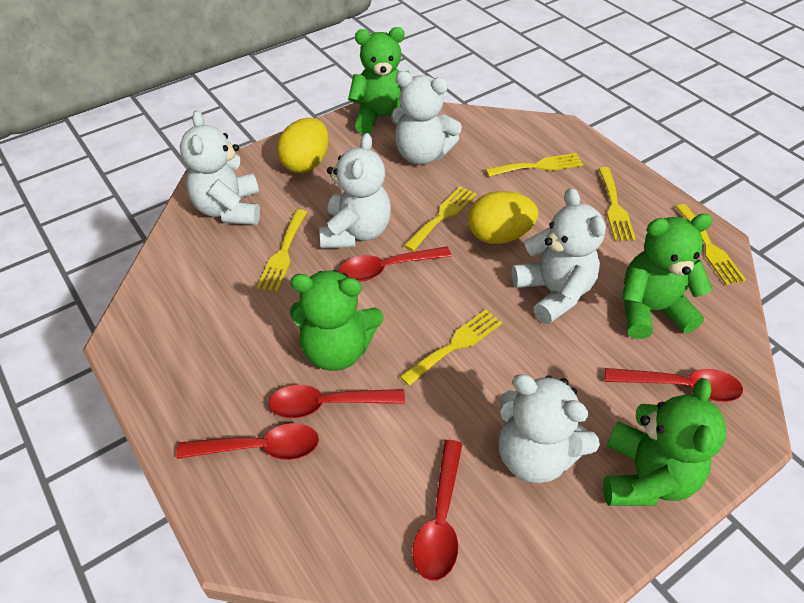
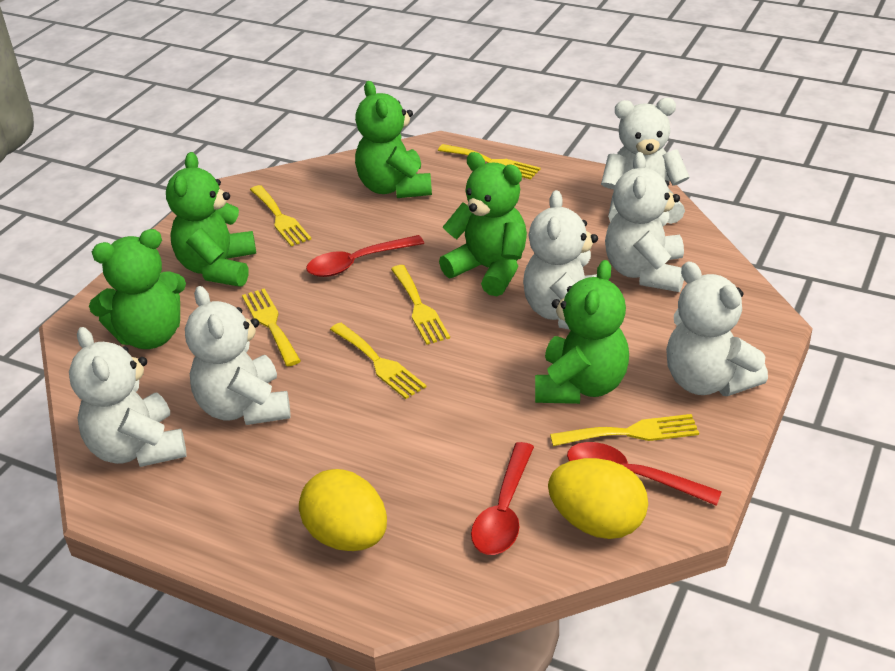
green teddy bear: [290,270,384,371] [348,27,410,134] [603,378,727,506] [622,214,713,339] = 4 -> [89,229,186,349] [166,152,256,287] [355,81,432,198] [439,152,527,296] [535,260,629,404] = 5
red spoon: [176,423,319,460] [269,385,405,418] [339,247,452,282] [412,440,462,581] [605,368,743,402] = 5 -> [306,235,424,277] [471,442,534,555] [567,442,722,506] = 3
white teddy bear: [180,111,260,225] [319,133,391,249] [391,71,462,165] [499,374,600,483] [511,188,606,324] = 5 -> [69,327,187,467] [185,286,291,425] [523,190,598,330] [601,98,690,224] [605,152,684,292] [666,261,768,396] = 6

